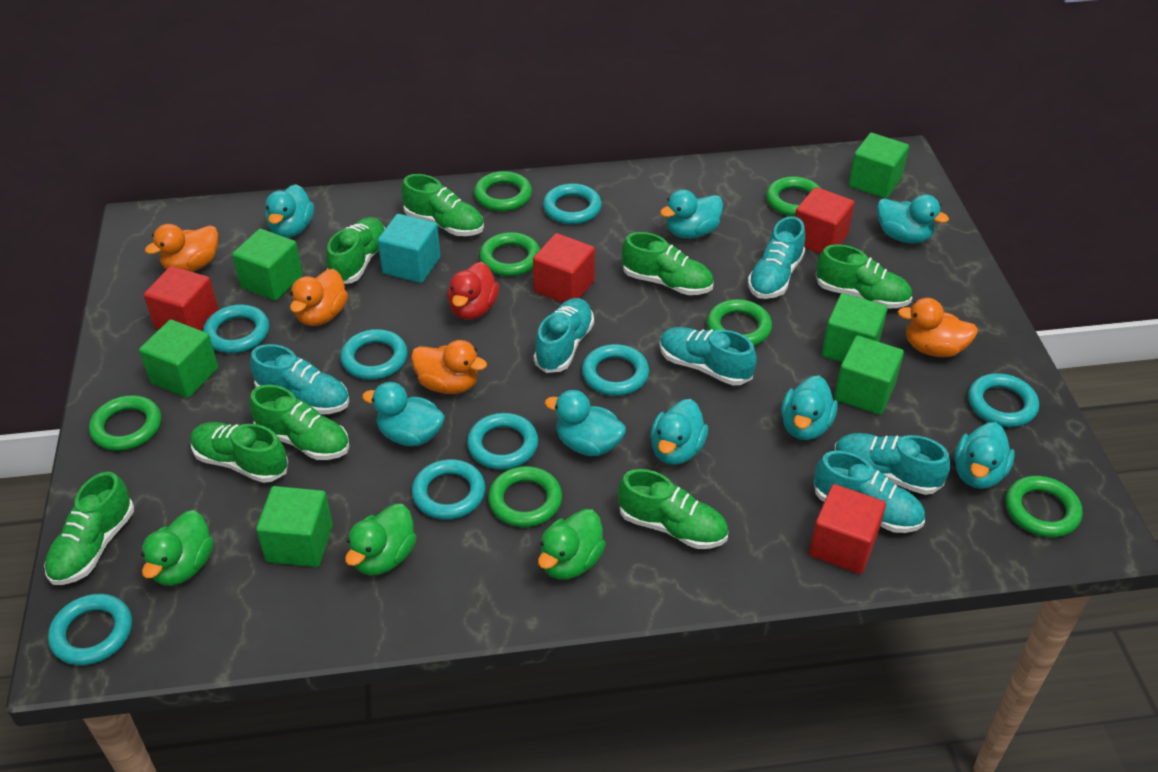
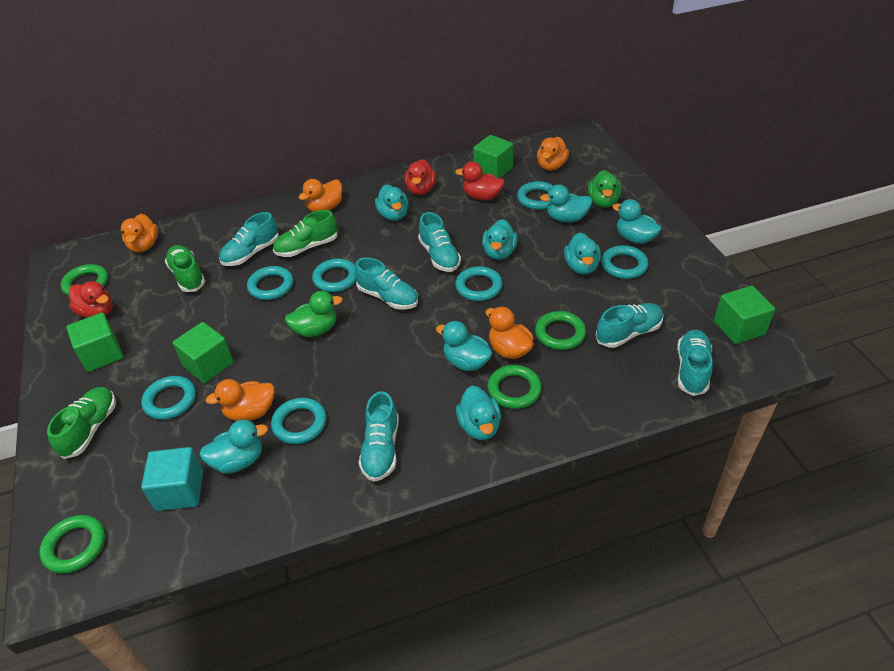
green cube: [139,319,218,398] [232,229,303,301] [256,486,333,567] [822,293,888,362] [834,335,904,415] [849,133,909,199] = 6 -> [66,313,124,372] [172,322,234,383] [473,135,513,178] [714,286,775,344] = 4
green duck: [141,510,213,586] [345,504,417,576] [538,509,606,580] = 3 -> [285,291,343,337] [588,170,621,208] = 2
green ring: [89,395,161,451] [474,171,532,211] [479,232,540,276] [488,466,562,527] [707,299,772,346] [766,176,822,217] [1006,476,1083,537] = 7 -> [39,515,105,574] [61,264,108,296] [488,365,542,409] [535,311,586,350] = 4
green shoe: [44,472,134,585] [191,422,288,483] [250,385,350,460] [326,217,385,284] [401,174,484,236] [618,469,728,549] [622,232,713,295] [816,244,912,308] = 8 -> [47,387,116,459] [165,245,206,292] [273,210,338,257] = 3
orange duck: [145,224,218,272] [290,269,348,326] [411,340,487,394] [898,298,978,357] = 4 -> [121,214,158,253] [205,379,275,421] [298,179,342,212] [485,307,534,359] [537,137,569,171] = 5
red cube: [144,266,219,331] [533,233,595,303] [795,187,855,254] [809,484,886,574] = 4 -> none = 0
red duck: [447,262,499,320] = 1 -> [69,281,113,318] [405,159,436,195] [455,162,504,201] = 3
turquoise ring: [48,594,132,665] [203,305,269,353] [340,329,408,380] [412,459,486,520] [467,413,538,470] [543,183,602,224] [582,344,649,396] [968,373,1039,427] = 8 -> [141,376,196,420] [247,266,293,300] [271,398,327,444] [312,259,356,292] [455,266,503,301] [517,181,553,210] [601,245,648,279] = 7

